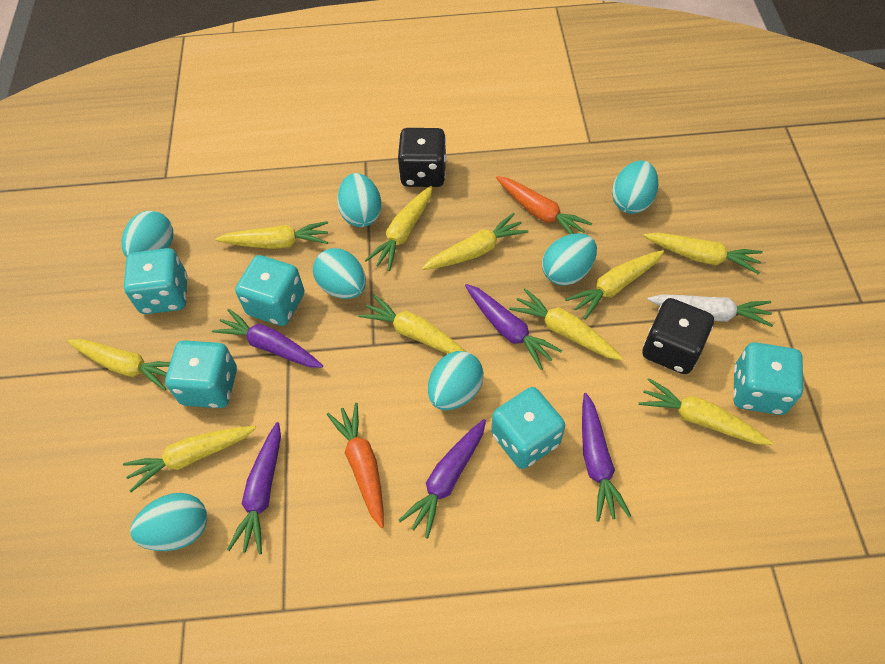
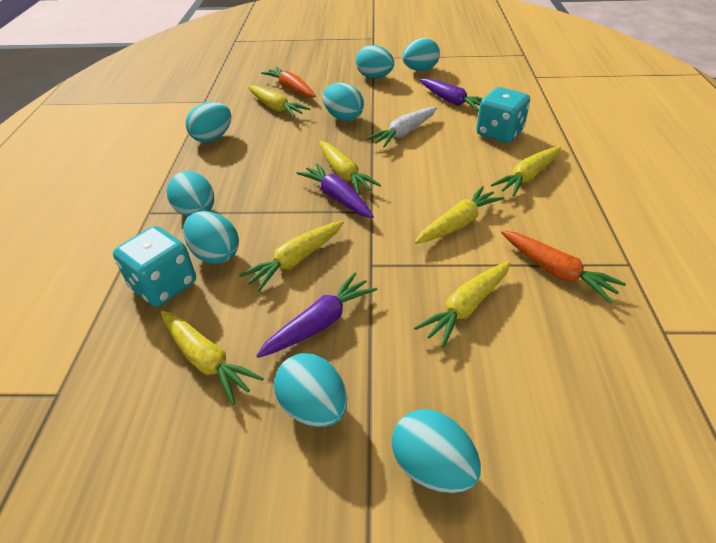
black dice: [398,128,447,187] [642,298,714,374] = 2 -> none = 0
purple carrot: [212,308,323,368] [227,422,281,555] [398,419,486,539] [465,284,562,370] [582,393,631,522] = 5 -> [256,272,377,358] [296,163,374,218] [420,78,482,111] = 3
turquoise dice: [124,248,188,314] [165,340,237,408] [235,255,304,326] [491,387,565,469] [733,342,803,415] = 5 -> [113,226,196,307] [476,87,530,143] = 2
turquoise egg: [121,211,173,258] [130,493,207,551] [313,248,366,299] [337,173,382,227] [428,351,484,410] [542,233,597,286] [612,160,658,214] = 7 -> [167,171,214,217] [183,211,239,264] [185,102,231,142] [274,353,347,427] [323,83,364,121] [356,45,394,78] [392,409,481,493] [402,38,440,71] = 8
yellow carrot: [67,339,170,391] [123,426,256,492] [215,221,328,249] [358,295,466,354] [365,186,433,271] [422,213,529,270] [509,288,623,360] [565,250,664,320] [639,378,773,445] [644,232,763,275] = 10 -> [161,311,264,405] [239,221,344,292] [248,85,310,117] [319,141,381,195] [414,261,510,348] [415,186,505,244] [491,146,561,197] = 7

